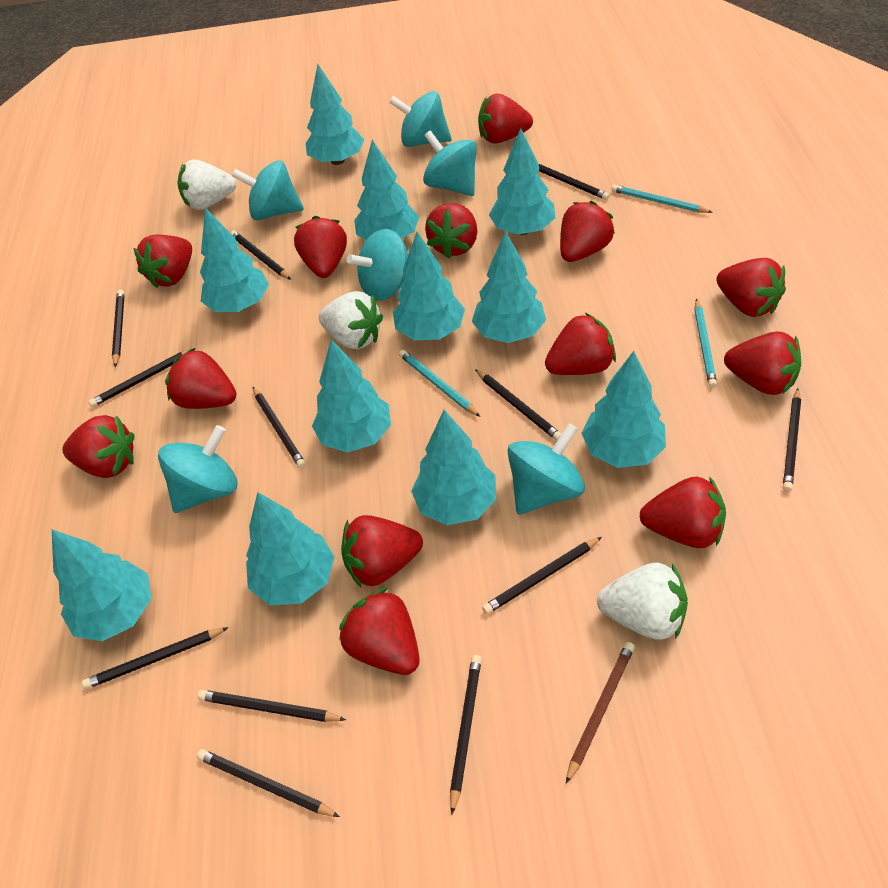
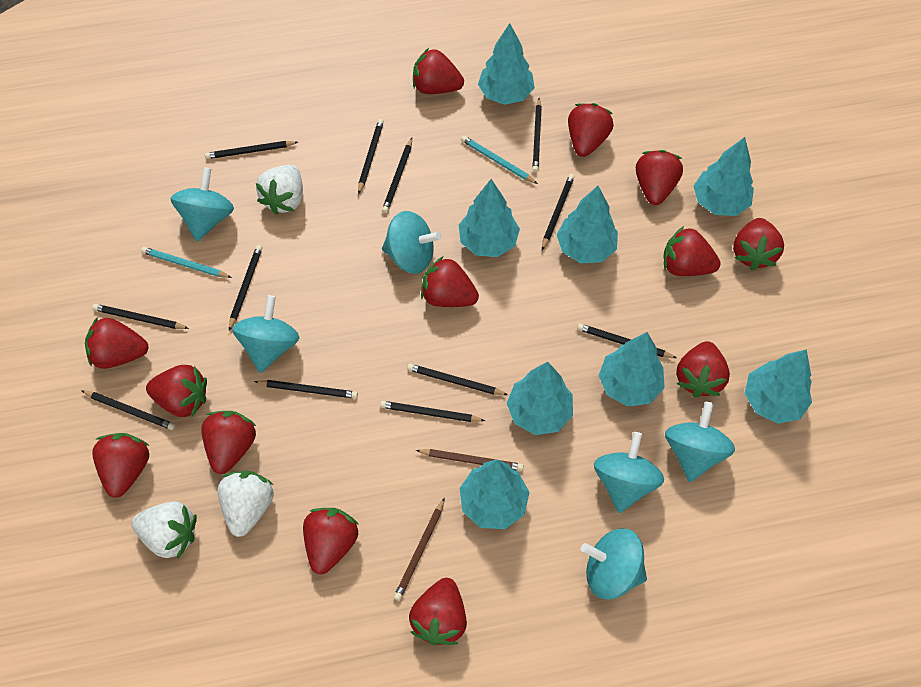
brown pencil: [566,642,635,784] = 1 -> [394,498,445,601] [416,449,524,471] = 2
turquoise pencil: [399,350,480,417] [611,185,713,213] [694,299,717,388] = 3 -> [141,247,232,278] [461,136,538,184] = 2
turquoise tree: [52,529,151,641] [200,208,269,312] [246,492,335,605] [306,64,365,165] [312,340,391,452] [354,139,419,240] [393,232,465,340] [411,410,496,525] [472,231,546,343] [489,128,555,235] [581,351,666,468] = 11 -> [459,179,520,257] [460,459,530,529] [478,23,535,105] [507,362,573,435] [557,186,618,263] [598,332,665,407] [693,137,754,216] [744,349,812,424] = 8

